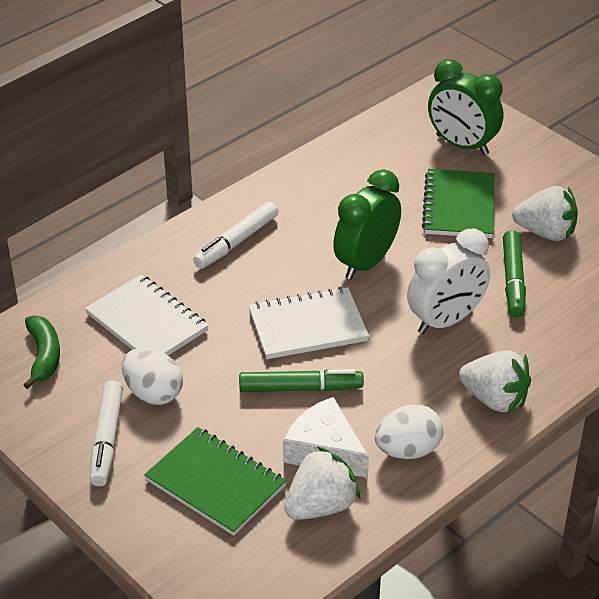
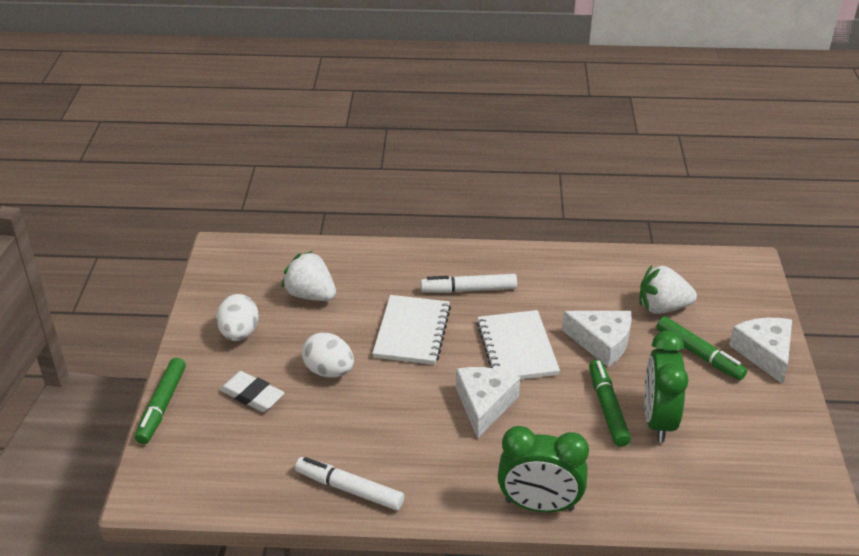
green banana: [23,316,60,389] = 1 -> none = 0
green marker: [239,369,364,392] [503,230,526,317] = 2 -> [135,358,186,444] [589,360,631,447] [657,317,747,380] = 3
green notebook: [144,427,286,536] [422,169,494,238] = 2 -> none = 0
white cheese: [283,397,369,478] = 1 -> [456,367,521,439] [562,311,632,367] [729,318,792,384] = 3
white clock: [407,229,490,334] = 1 -> none = 0
white eraser: none = 0 -> [219,371,284,412] = 1
white strawberry: [284,446,360,520] [459,350,531,413] [512,186,578,241] = 3 -> [282,251,336,301] [640,265,697,314] = 2

